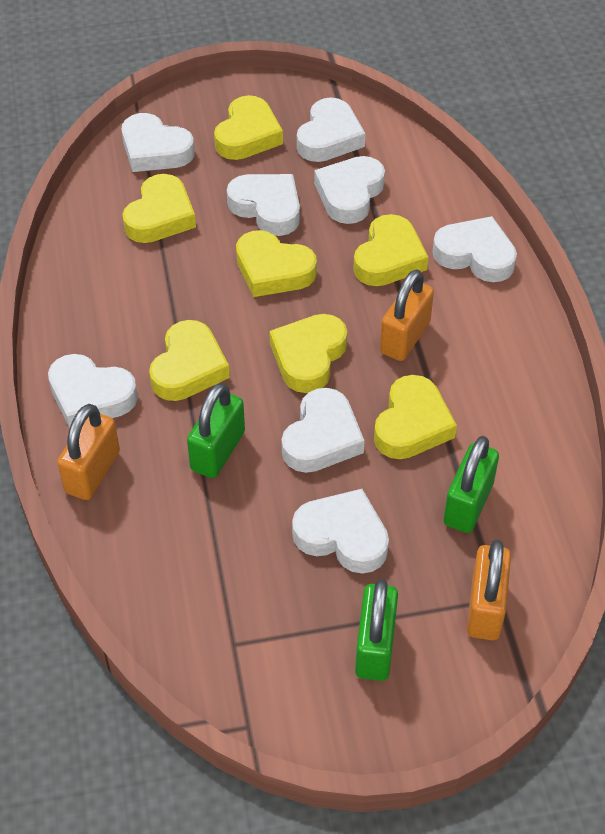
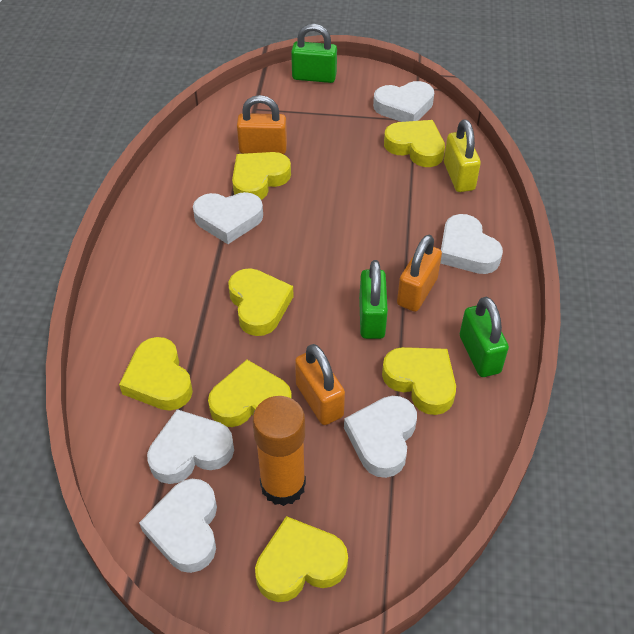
orange glue stick: none = 0 -> [253,396,306,506] = 1
white heart: [48,354,138,428] [122,113,195,172] [227,174,300,236] [282,388,365,473] [292,489,389,573] [297,97,365,162] [314,156,385,224] [432,216,517,282] = 8 -> [139,479,217,573] [147,409,234,484] [193,192,263,244] [344,396,417,478] [373,81,434,122] [440,214,503,274] = 6
yellow padlock: none = 0 -> [444,119,481,192] = 1

